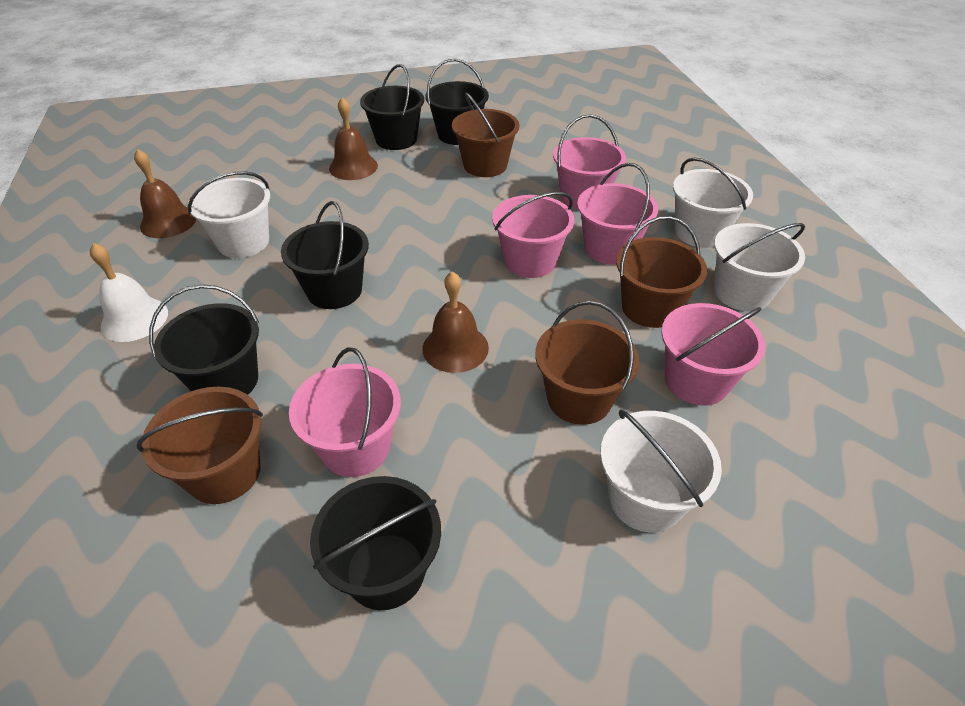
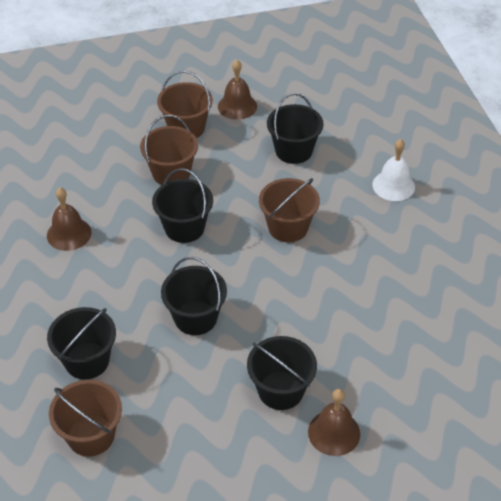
pink bucket: [289,347,401,477] [492,192,574,278] [553,115,626,210] [577,163,658,265] [661,303,765,406] = 5 -> none = 0
white bucket: [188,171,270,258] [600,410,722,533] [673,157,753,248] [714,223,805,311] = 4 -> none = 0

